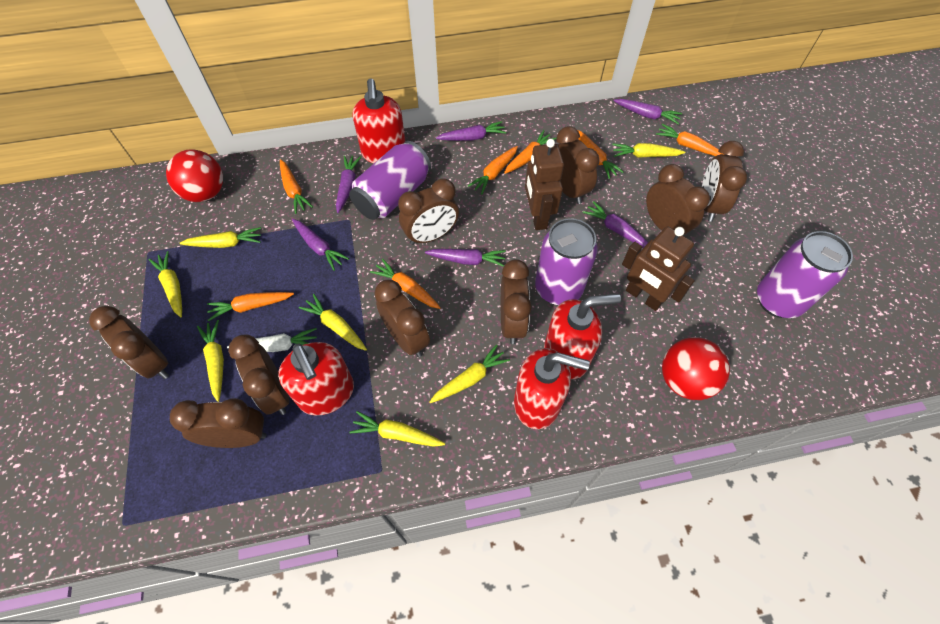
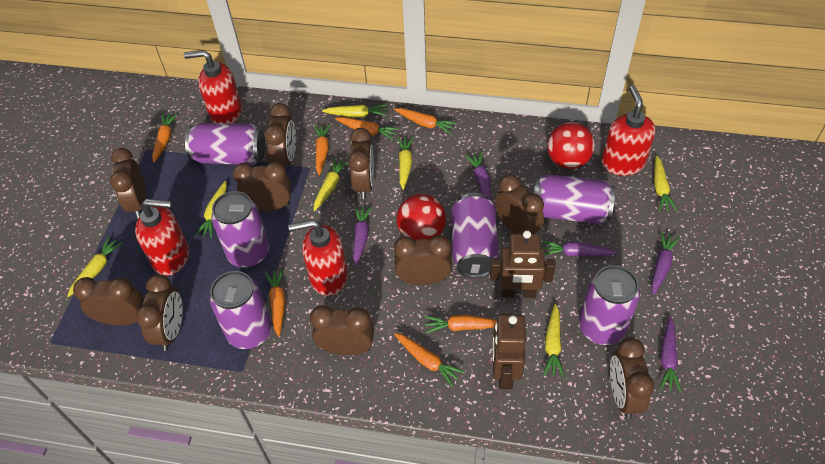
brown clock: [89,306,169,379] [170,398,266,448] [228,334,290,415] [374,280,430,357] [398,178,459,245] [501,259,532,344] [557,126,599,204] [646,164,710,235] [702,141,747,222] = 9 -> [73,277,144,326] [110,148,147,218] [136,274,183,351] [233,162,291,211] [264,103,296,167] [310,305,374,355] [348,128,374,199] [394,235,452,285] [495,174,544,234] [610,337,654,418] = 10
purple can: [349,141,431,220] [535,218,598,305] [757,231,853,318] = 3 -> [185,123,265,165] [210,271,272,349] [211,191,269,268] [452,193,499,278] [534,174,615,224] [579,265,640,345] = 6
purple carrot: [292,219,349,271] [336,155,361,213] [425,249,506,267] [436,121,506,141] [583,201,648,248] [614,99,682,124] = 6 -> [353,206,372,267] [465,152,492,202] [541,241,618,256] [651,232,679,295] [660,317,681,393] = 5
white carrot: [227,328,317,352] = 1 -> none = 0

